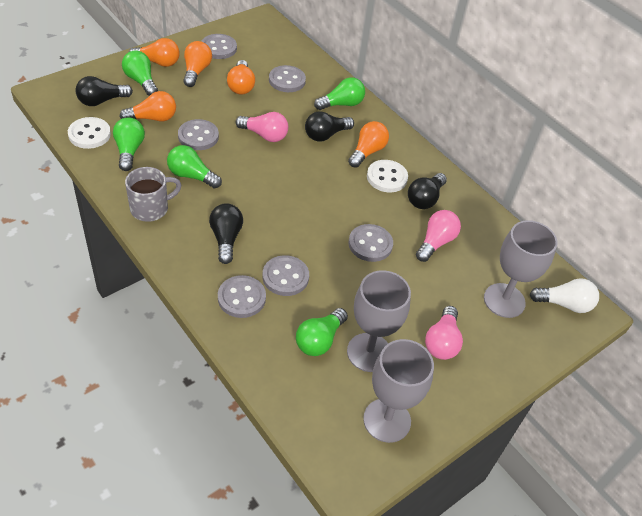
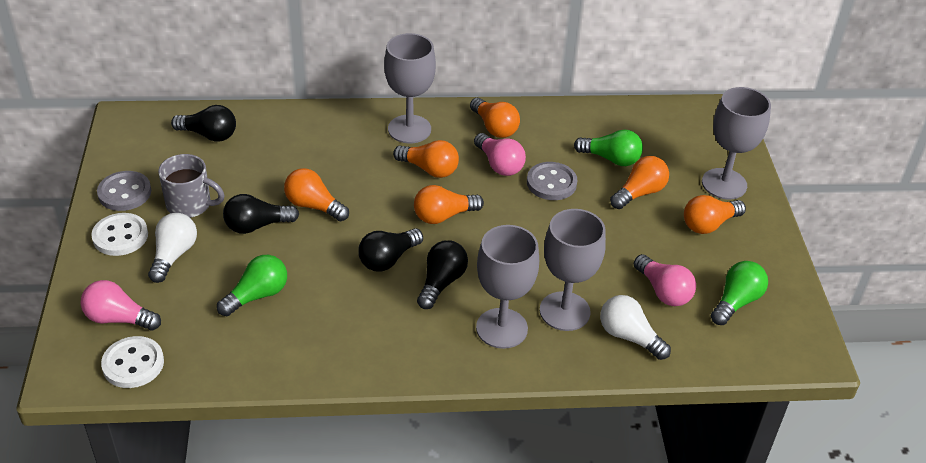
green light bulb: [113,117,145,171] [122,50,158,96] [167,145,222,189] [296,308,348,356] [314,77,365,110] = 5 -> [217,255,287,316] [574,129,643,166] [711,261,768,325] = 3
grey button: [178,119,219,150] [201,34,237,59] [218,275,266,318] [262,255,309,296] [269,65,306,92] [348,224,393,262] = 6 -> [97,171,151,211] [527,162,578,200] = 2
grey goblet: [347,270,411,372] [363,339,434,443] [484,220,557,318] = 3 -> [384,33,436,143] [476,225,539,349] [540,209,606,331] [702,87,771,200] = 4
orange light bulb: [120,91,176,121] [129,38,180,67] [183,41,212,87] [227,60,255,94] [348,121,389,168] = 5 -> [284,168,349,221] [393,140,459,178] [414,185,484,224] [470,98,520,138] [610,156,669,209] [684,195,746,234] = 6
white light bulb: [530,278,599,313] = 1 -> [148,213,197,283] [600,295,671,360] = 2

